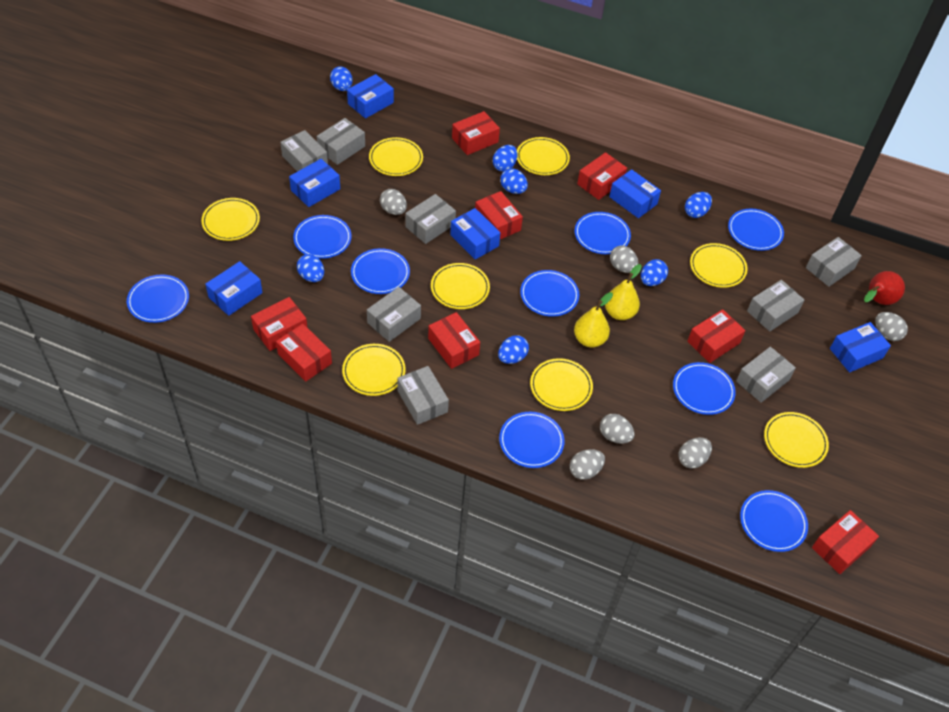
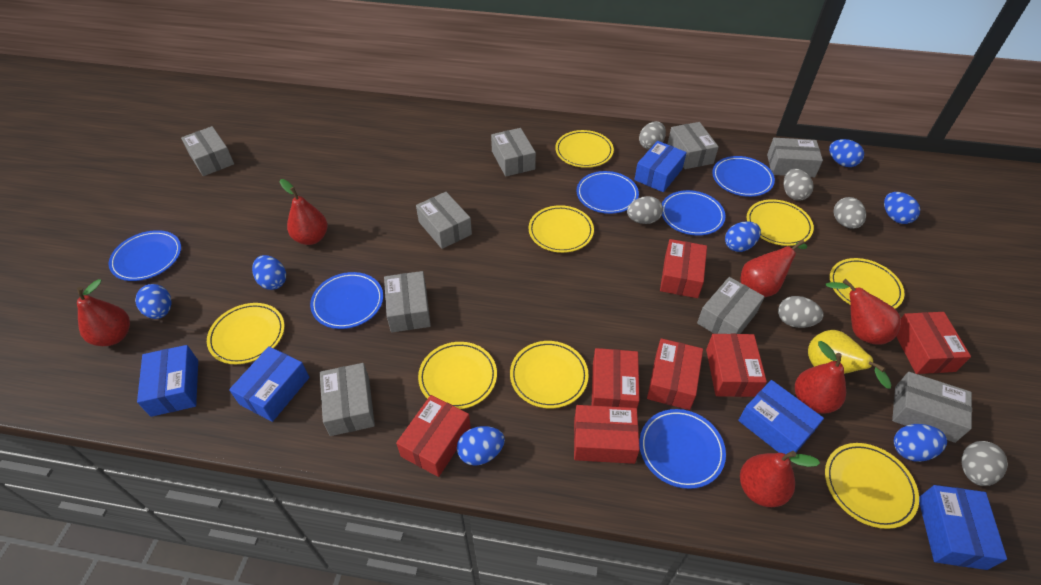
blue box: [205,261,263,316] [289,159,340,207] [347,74,394,119] [450,208,500,260] [609,169,661,218] [830,322,891,372] = 6 -> [137,345,198,417] [229,346,309,422] [634,141,687,192] [738,380,824,454] [919,485,1007,570] = 5
blue plate: [127,275,189,323] [293,215,352,259] [351,248,410,294] [499,412,565,468] [520,270,579,317] [575,212,631,254] [673,362,736,415] [728,209,784,251] [740,490,808,552] = 9 -> [108,230,181,281] [310,272,383,329] [576,171,639,214] [639,409,726,489] [662,190,726,236] [712,156,775,197] = 6
grey box: [280,130,328,172] [317,118,365,165] [367,287,421,342] [397,366,449,425] [405,194,456,244] [736,347,796,403] [747,280,804,332] [806,237,862,287] = 8 -> [181,126,234,176] [320,363,375,436] [384,271,431,333] [416,192,472,249] [491,128,536,177] [668,122,719,169] [697,277,765,334] [767,138,823,177] [892,372,972,443] = 9
red box: [251,297,308,351] [276,324,332,382] [428,312,480,369] [452,111,500,155] [475,191,523,239] [577,152,627,200] [687,309,746,363] [812,510,879,574] = 8 -> [396,395,471,477] [574,405,640,464] [592,348,640,408] [647,338,703,410] [660,239,707,298] [706,334,767,397] [896,312,971,374] = 7
red pear: [864,271,905,305] = 1 -> [77,279,130,346] [280,179,328,245] [740,240,808,297] [740,451,820,507] [795,341,846,414] [825,279,901,345] = 6
yellow pear: [574,292,613,347] [605,264,642,320] = 2 -> [808,330,891,389] = 1

